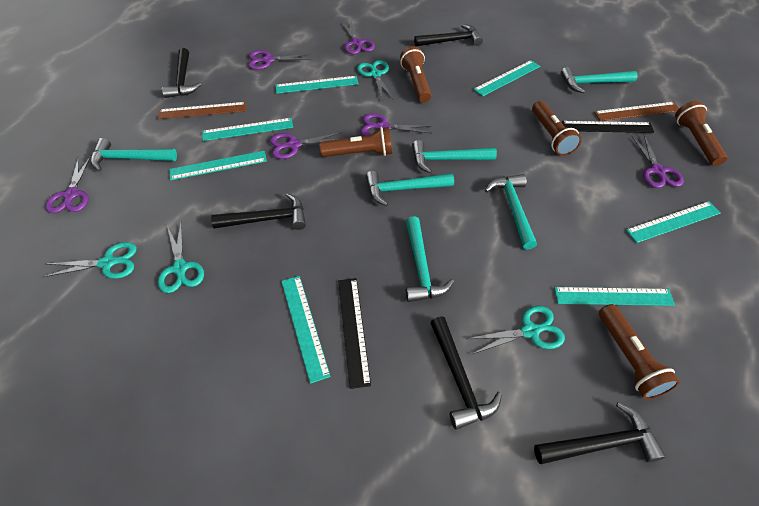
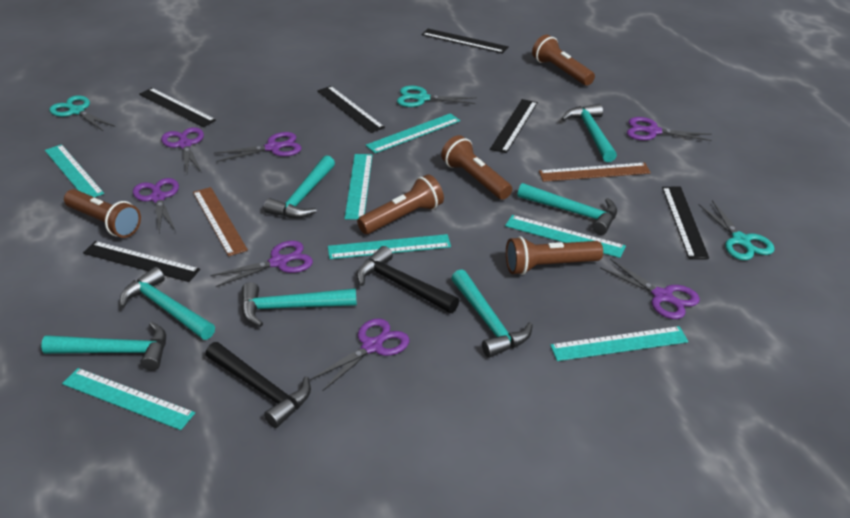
black hammer: [162,48,201,98] [211,193,306,230] [414,24,483,47] [430,317,502,430] [534,402,666,464] = 5 -> [205,342,311,428] [357,246,459,313] = 2
black ruler: [338,278,371,389] [562,121,654,133] = 2 -> [83,241,200,282] [139,88,216,127] [317,86,385,133] [422,29,509,54] [490,99,538,153] [662,187,709,259] = 6
purple scissors: [45,156,91,213] [248,50,311,70] [270,132,342,159] [341,22,375,54] [360,113,432,136] [632,135,684,188] = 6 -> [133,178,179,233] [161,127,204,173] [210,241,313,287] [214,132,302,162] [309,318,409,391] [600,259,700,319] [627,117,712,141] = 7
turquoise hammer: [91,138,177,171] [366,171,454,206] [406,216,454,302] [412,140,497,173] [485,174,537,250] [560,67,638,93] = 6 -> [41,322,166,371] [120,267,215,340] [241,282,357,327] [264,155,335,218] [451,269,533,358] [518,183,617,235] [561,104,617,162] = 7
turquoise scissors: [43,242,137,279] [158,223,204,293] [357,60,393,101] [467,306,565,354] = 4 -> [49,95,115,131] [397,86,476,107] [698,200,775,260] = 3

